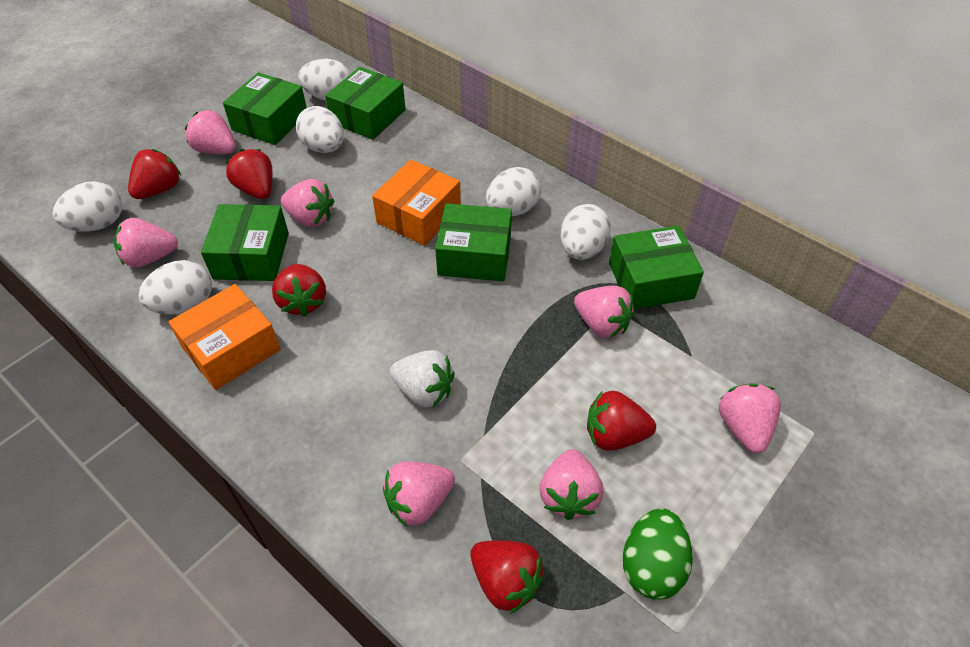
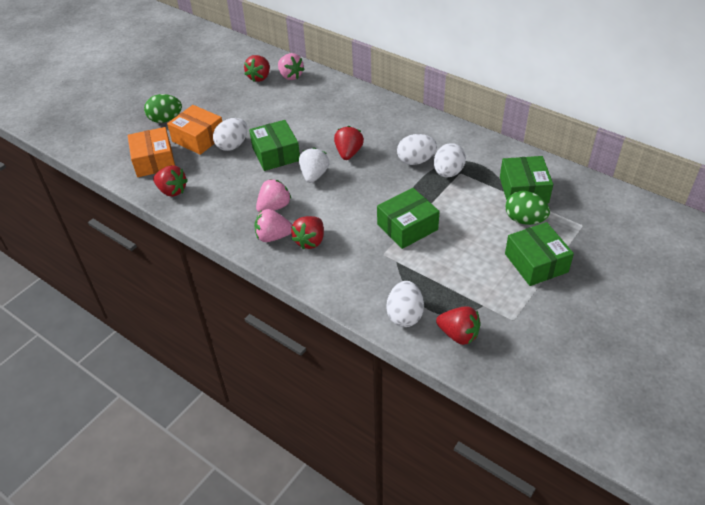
green box: [201,204,289,281] [223,72,307,145] [325,67,406,140] [435,203,512,281] [609,226,704,309] = 5 -> [249,120,300,171] [377,188,440,249] [500,156,553,203] [505,222,574,286] = 4
green egg: [623,508,693,600] = 1 -> [144,94,182,123] [505,191,550,225] = 2
pink strawberry: [114,218,178,268] [185,110,236,154] [281,179,334,227] [383,461,455,527] [539,449,604,520] [574,286,634,338] [719,383,781,453] = 7 -> [254,209,292,242] [256,179,291,212] [278,53,305,80] = 3
white egg: [53,181,122,232] [138,260,212,314] [296,106,344,153] [298,59,351,101] [485,167,541,217] [560,204,611,260] = 6 -> [213,118,247,151] [387,281,424,327] [397,134,437,165] [434,143,466,177] = 4

